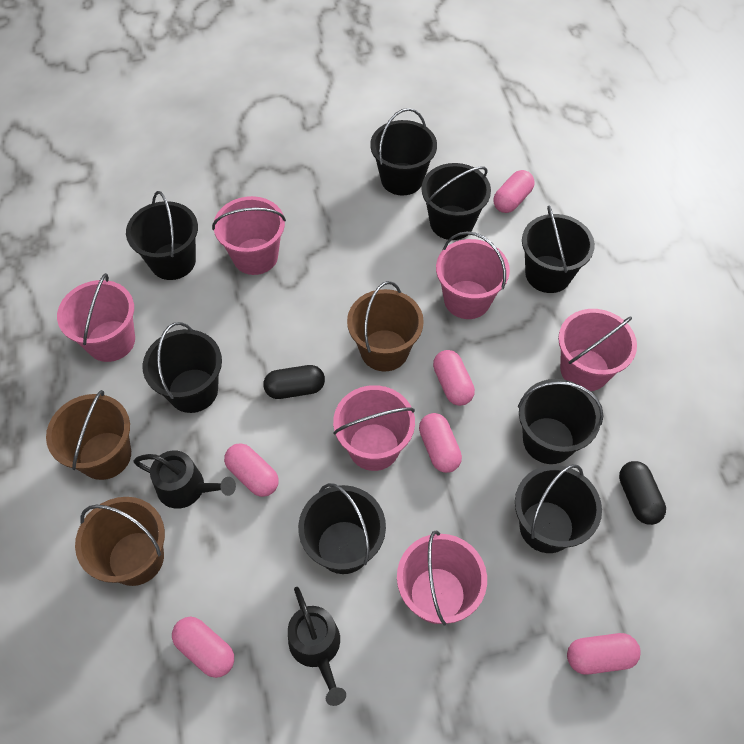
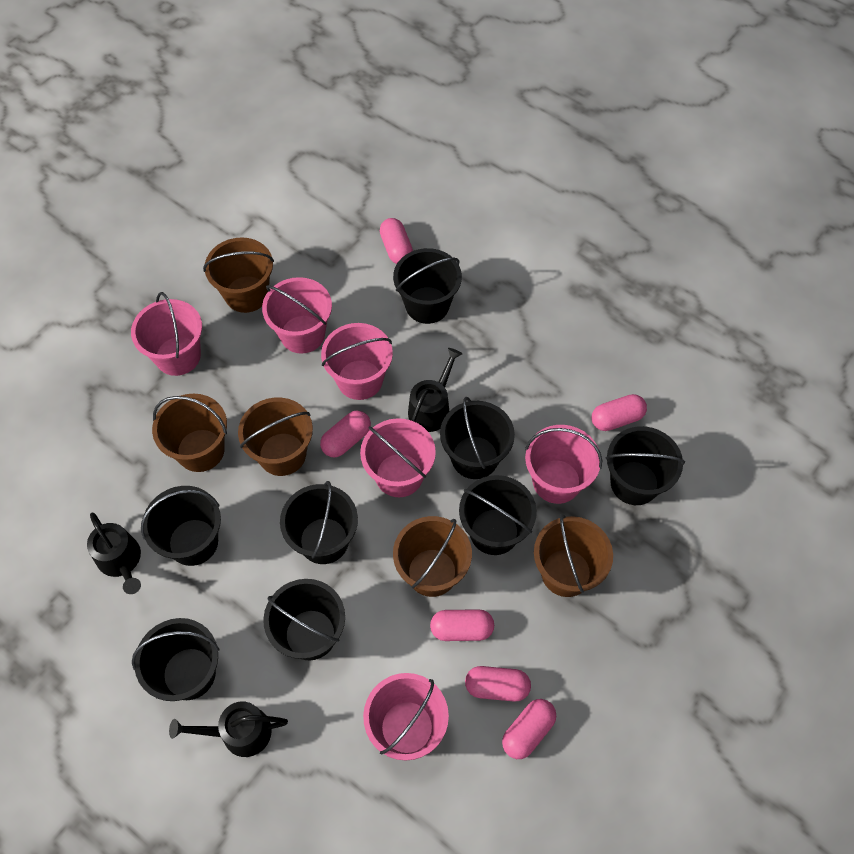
black capsule: [263,365,325,399] [619,461,666,525] = 2 -> none = 0
black watering can: [133,451,236,509] [288,587,346,706] = 2 -> [87,513,141,594] [169,702,288,757] [408,348,462,432] = 3
brown bucket: [46,390,131,480] [75,497,165,586] [347,281,424,371] = 3 -> [152,394,227,472] [203,237,274,313] [238,397,313,476] [393,516,472,597] [534,514,613,597] = 5

